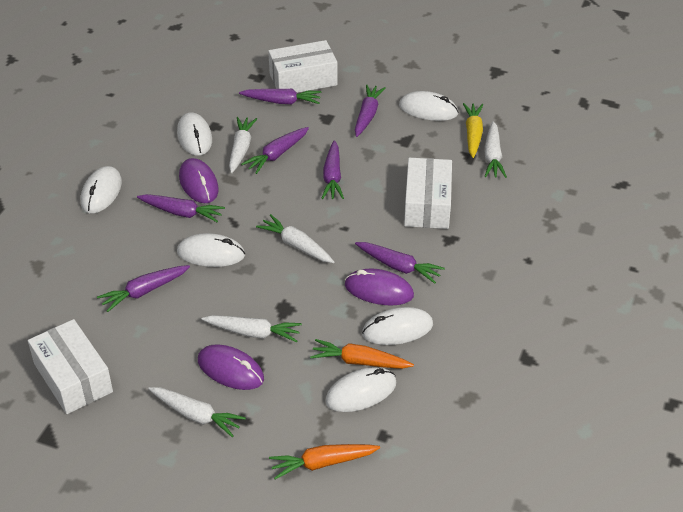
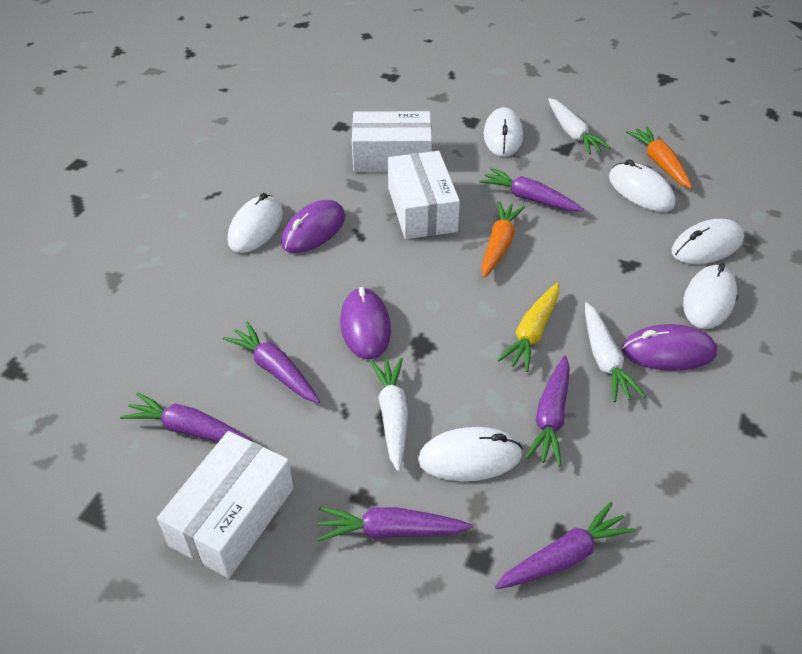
purple carrot: [97,265,190,312] [137,194,225,222] [239,89,321,104] [241,127,309,174] [322,141,344,199] [355,84,386,137] [355,242,445,284] = 7 -> [120,392,254,442] [223,322,320,403] [317,507,473,541] [479,168,584,211] [495,502,636,589] [525,355,570,467] = 6
white carrot: [148,387,246,437] [202,315,302,342] [229,117,257,173] [256,214,334,263] [484,121,507,178] = 5 -> [370,358,408,471] [548,98,611,155] [585,302,646,402] = 3

